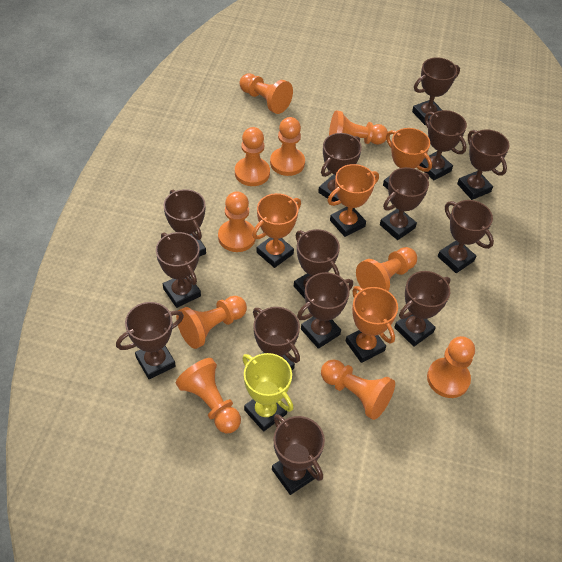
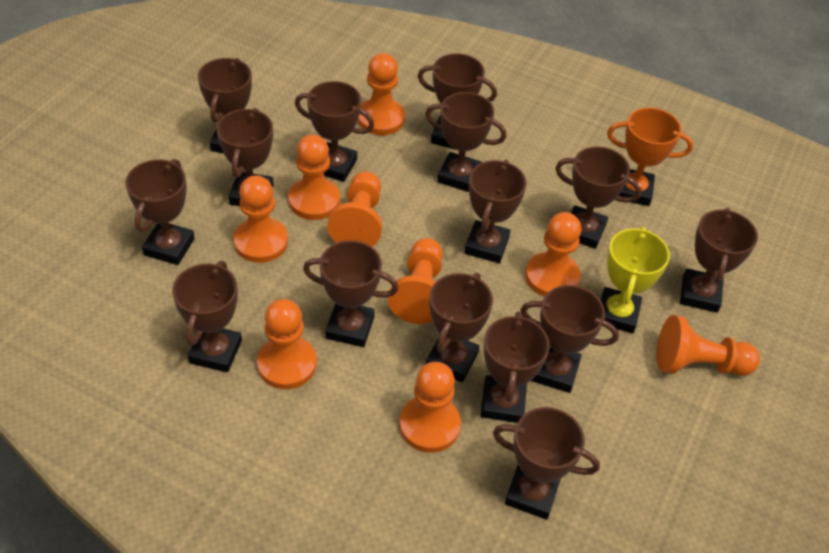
brown trophy: [116,302,184,379] [156,232,201,308] [163,189,206,257] [253,307,300,370] [272,414,325,495] [294,229,340,299] [297,272,353,349] [318,133,362,202] [380,167,429,240] [394,271,451,347] [412,57,460,125] [420,110,467,181] [438,200,494,273] [457,129,510,200] = 14 -> [125,159,195,265] [172,261,242,372] [198,58,252,153] [217,108,274,206] [295,81,374,182] [303,240,399,347] [417,53,497,150] [425,92,506,192] [426,273,493,382] [464,160,527,263] [480,312,550,423] [493,407,600,520] [520,285,619,393] [555,146,641,249] [680,208,758,313] = 15
orange pawn: [176,296,247,349] [176,358,241,434] [218,191,256,252] [235,127,270,186] [239,73,293,114] [270,117,305,176] [321,359,395,420] [329,111,388,145] [356,247,417,291] [427,336,475,398] = 10 -> [233,175,288,263] [257,299,317,389] [288,134,340,220] [327,171,382,247] [358,53,405,135] [388,238,443,324] [399,362,461,453] [525,212,581,297] [656,315,760,376] = 9
orange trophy: [252,193,301,268] [327,164,379,237] [346,286,398,363] [383,128,432,189] = 4 -> [607,107,693,206] = 1

